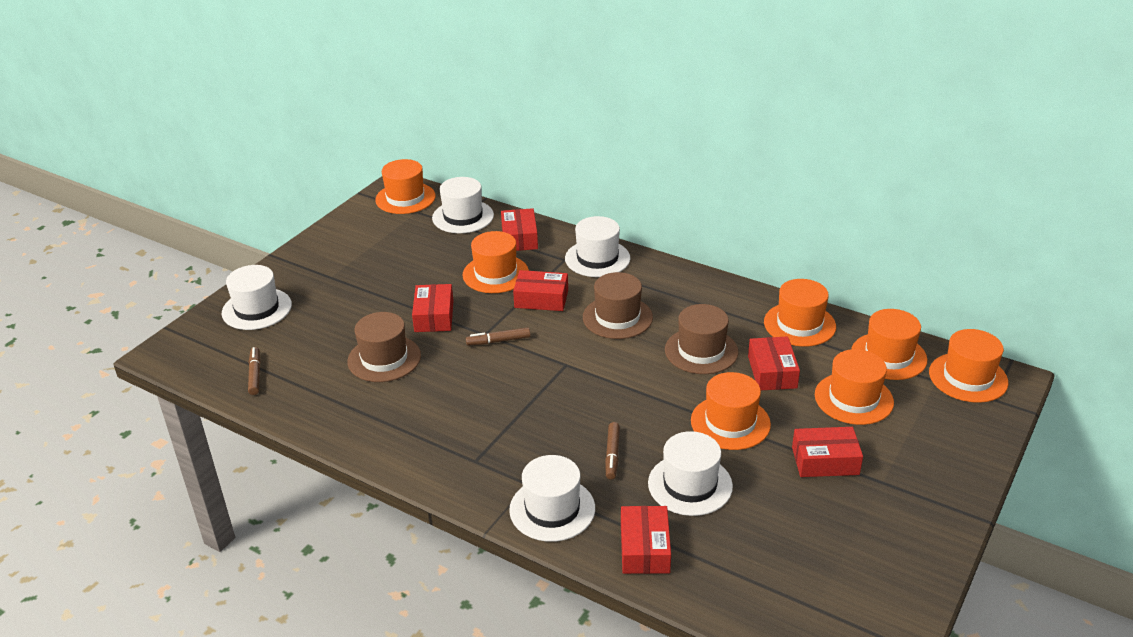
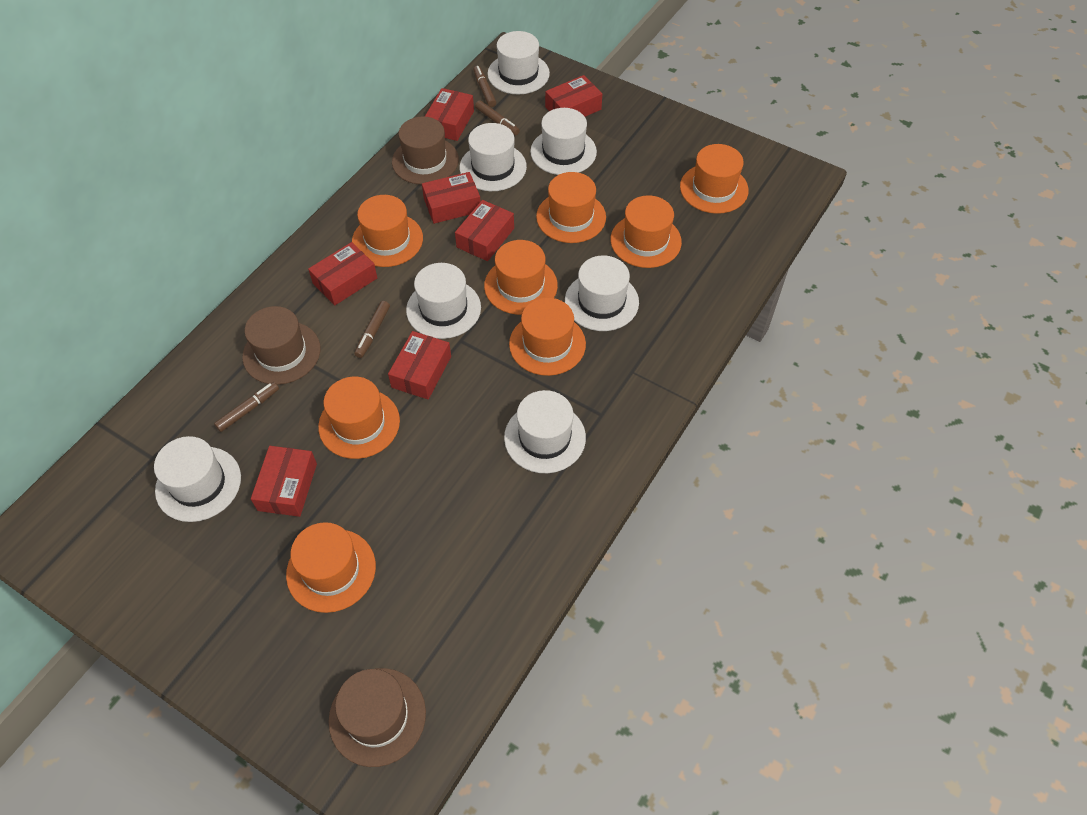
brown marker: [248,347,261,395] [466,327,530,346] [605,422,620,480] = 3 -> [214,382,279,432] [354,301,390,358] [473,66,496,107] [475,100,520,136] = 4
orange hat: [375,159,436,214] [463,231,529,293] [691,372,771,450] [764,279,836,347] [815,349,894,425] [852,309,927,380] [929,329,1008,403] = 7 -> [286,522,376,613] [318,377,400,459] [352,195,423,267] [484,240,558,315] [509,298,586,376] [536,172,606,243] [610,195,682,268] [680,144,749,214] = 8
red box: [412,284,453,332] [501,208,538,251] [513,270,568,311] [621,506,671,574] [748,336,800,390] [792,427,863,477] = 6 -> [251,446,317,517] [308,242,377,305] [388,331,451,399] [422,172,481,224] [425,88,474,141] [455,200,514,261] [545,75,602,117] = 7
white hat: [222,265,292,330] [432,177,494,233] [509,455,595,542] [565,216,630,277] [648,431,733,516] = 5 -> [154,436,241,522] [406,263,481,339] [460,123,527,191] [487,31,550,95] [504,390,586,473] [530,108,597,175] [565,256,639,331] = 7

